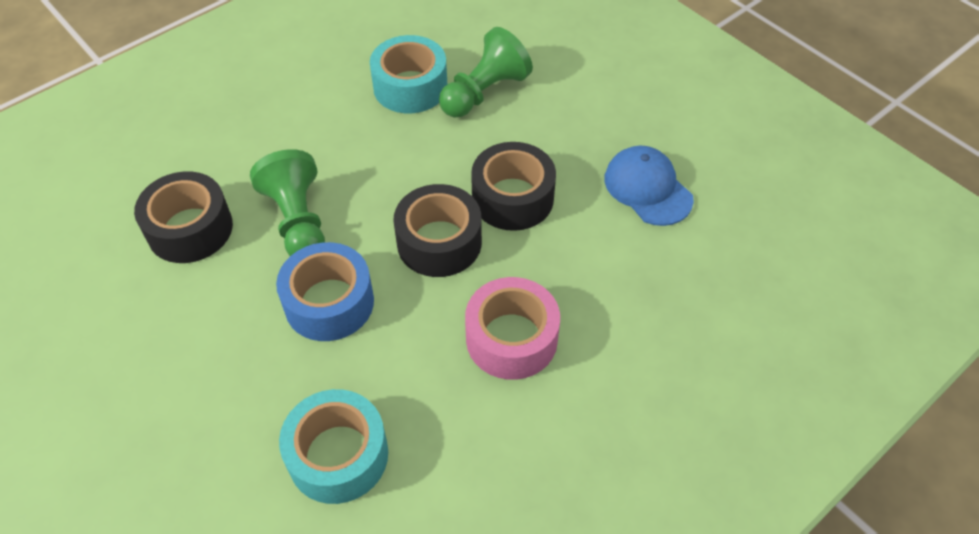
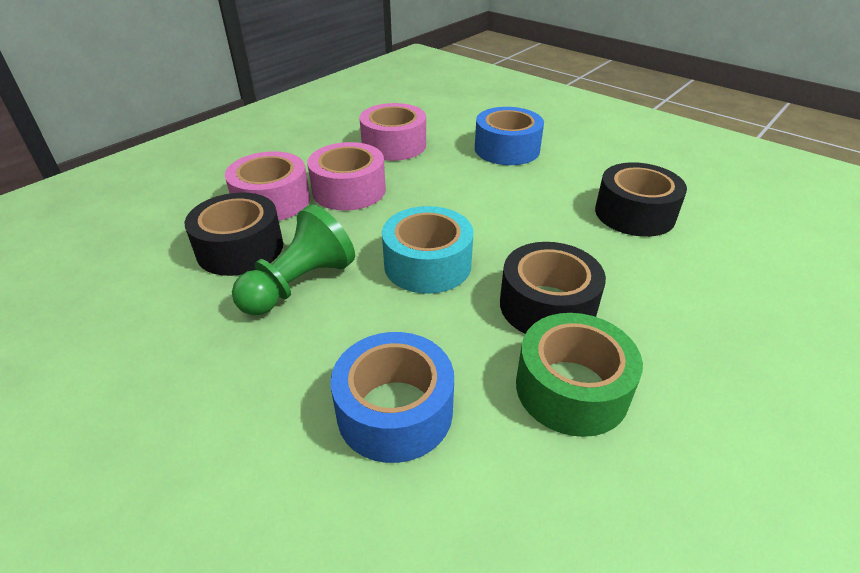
blue cap: [604,146,694,226] = 1 -> none = 0
blue tape: [276,242,374,341] = 1 -> [330,332,454,463] [475,107,544,165] = 2
green pawn: [250,149,325,256] [439,27,533,117] = 2 -> [232,205,355,315] = 1
green tape: none = 0 -> [516,313,643,437] = 1
pink tape: [465,277,560,380] = 1 -> [225,151,310,221] [307,142,386,211] [360,103,426,161] = 3
turquoise tape: [279,389,388,504] [370,35,447,113] = 2 -> [382,206,473,294] = 1

